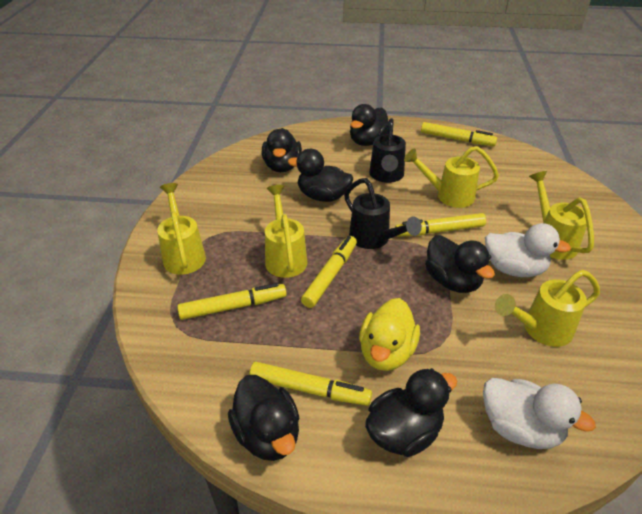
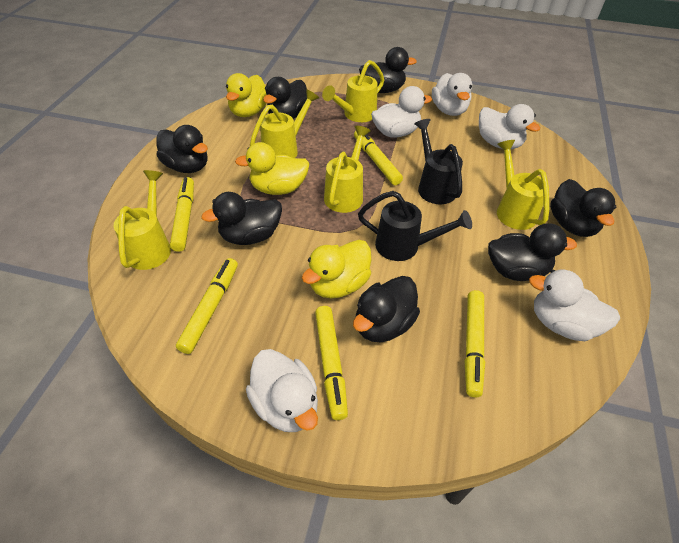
black duck: [228,375,299,461] [262,128,302,172] [288,149,353,202] [350,104,389,146] [365,368,457,457] [425,235,495,293] = 6 -> [156,125,208,173] [201,192,282,245] [263,77,307,119] [353,276,420,342] [359,47,417,93] [488,223,577,281] [550,179,616,237] = 7
white duck: [483,378,596,449] [485,223,571,277] = 2 -> [246,349,318,432] [371,86,432,138] [432,73,472,116] [479,104,540,149] [529,270,620,341] = 5
yellow duck: [359,298,420,371] = 1 -> [226,73,267,117] [235,142,310,195] [302,240,371,298] = 3

